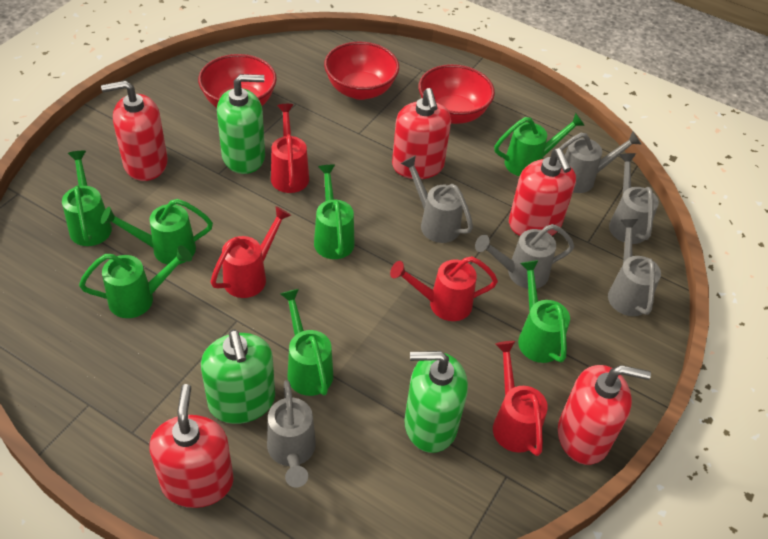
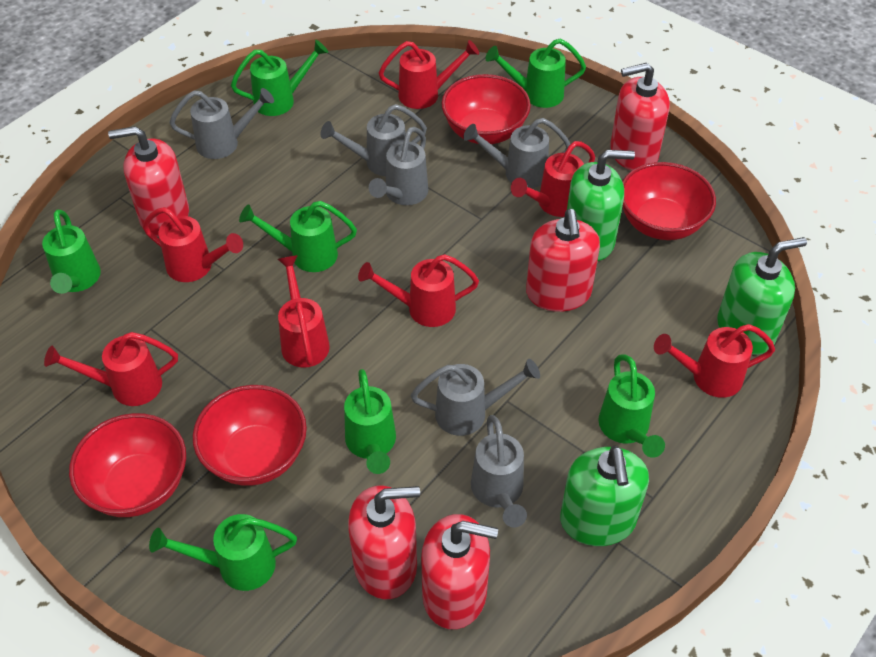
red bowl: [198,54,277,108] [324,41,399,100] [419,64,495,124] = 3 -> [69,413,186,517] [193,385,307,486] [442,74,531,144] [622,162,716,240] = 4
red watering can: [211,206,291,298] [271,104,309,193] [390,256,498,321] [493,341,548,456] = 4 -> [44,332,178,406] [143,207,243,282] [278,255,330,368] [358,254,479,327] [379,40,479,109] [511,141,595,217] [654,324,775,398] = 7

